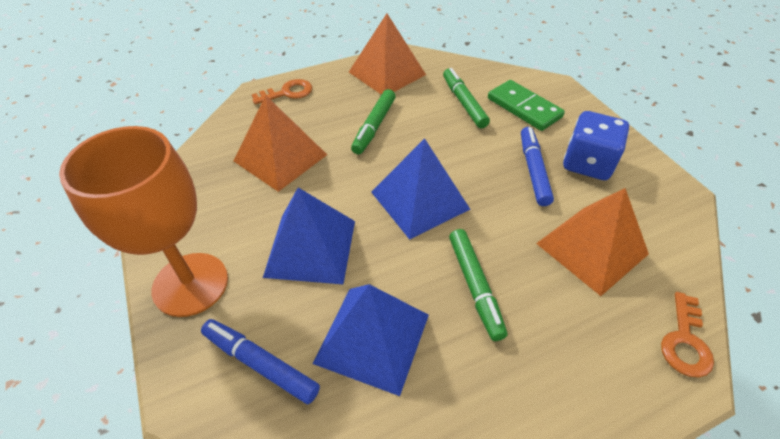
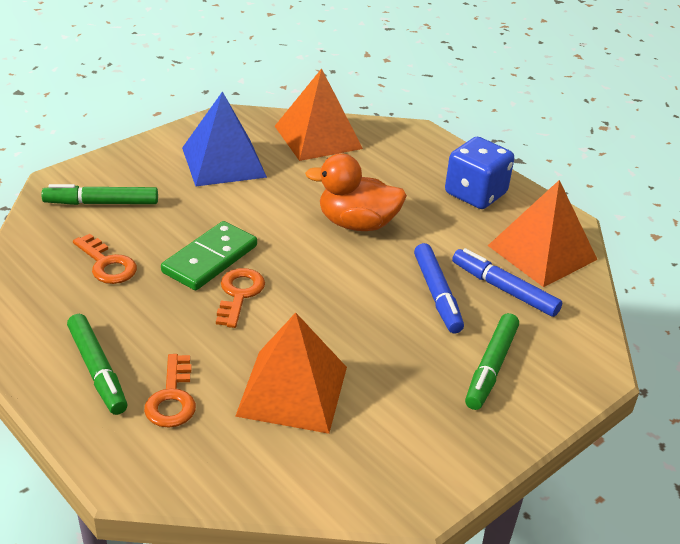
blue pyramid: [263,188,355,284] [313,284,429,396] [371,138,470,240] = 3 -> [182,91,267,186] = 1
orange duck: none = 0 -> [305,153,407,231] = 1
orange goblet: [59,126,228,317] = 1 -> none = 0
orange key: [252,79,312,104] [661,292,714,378] = 2 -> [73,234,137,284] [144,354,196,428] [216,268,265,328] = 3

